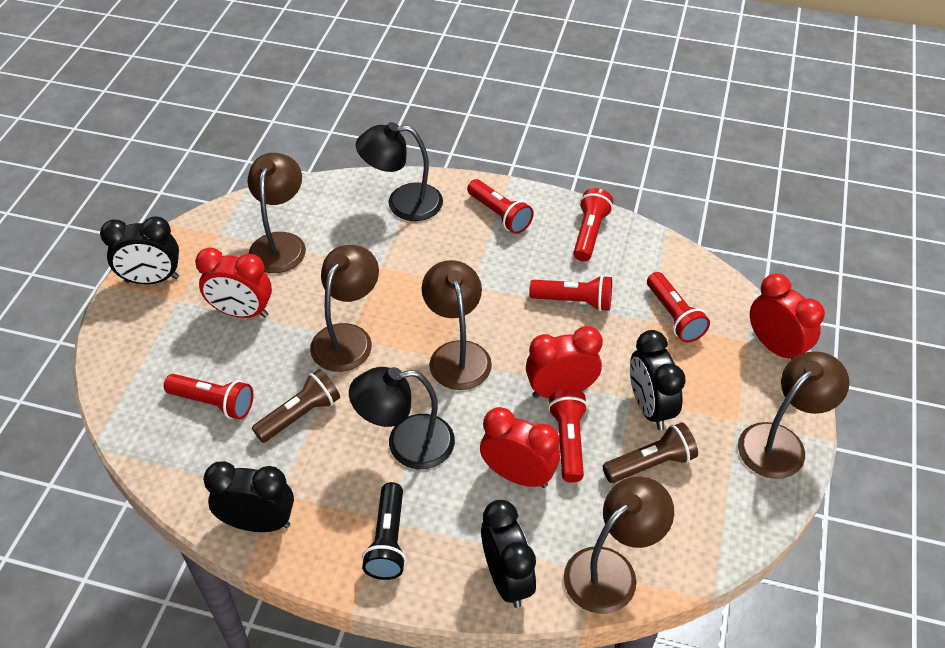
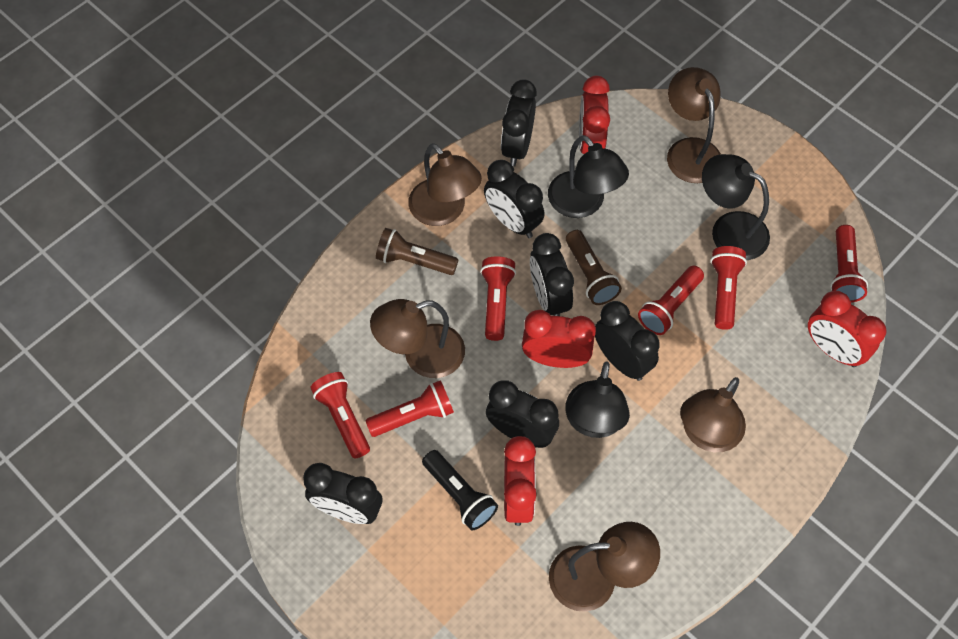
black clock: [100,216,179,284] [203,461,294,532] [481,500,536,608] [630,330,686,430] = 4 -> [303,463,382,524] [484,160,544,238] [486,380,559,448] [501,79,537,167] [530,233,574,316] [595,301,660,381] = 6
black lamp: [349,367,455,469] [356,122,443,221] = 2 -> [548,135,629,218] [565,361,630,438] [702,154,770,260] = 3

